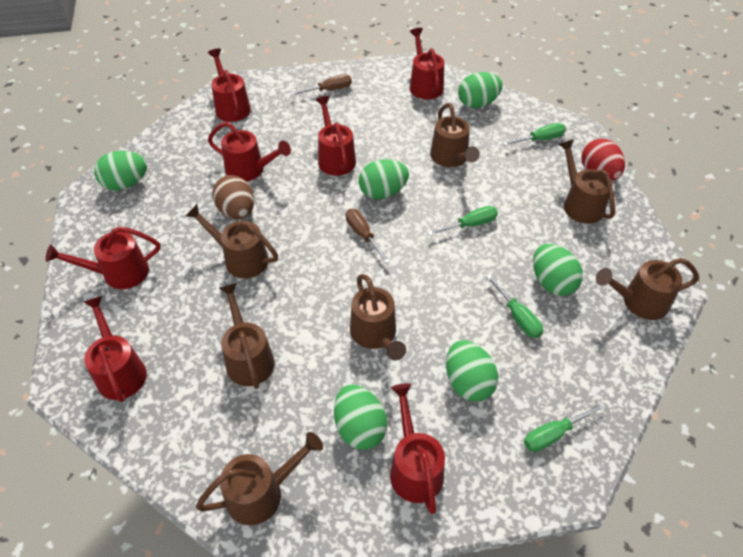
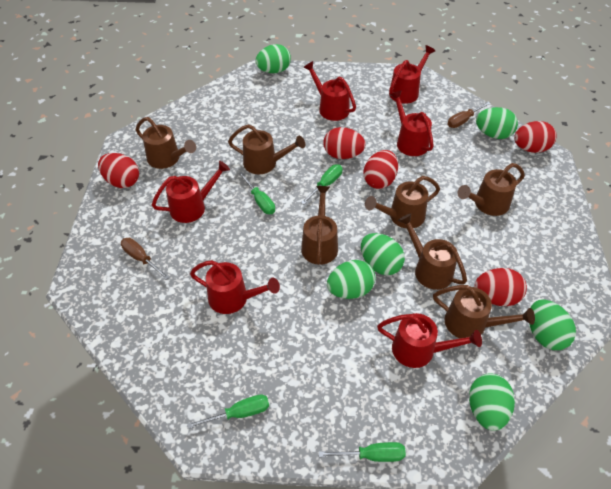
brown egg: [212,175,254,219] = 1 -> none = 0
red egg: [581,138,625,180] = 1 -> [98,153,139,188] [323,127,366,159] [363,150,398,189] [474,268,527,306] [514,121,557,153] = 5
red watering can: [46,226,160,289] [84,296,147,402] [208,48,251,122] [208,122,291,182] [315,96,356,176] [390,383,445,514] [410,28,444,99] = 7 -> [152,161,230,223] [190,260,280,314] [303,61,356,121] [377,313,482,368] [389,45,435,104] [390,90,434,156] = 6

